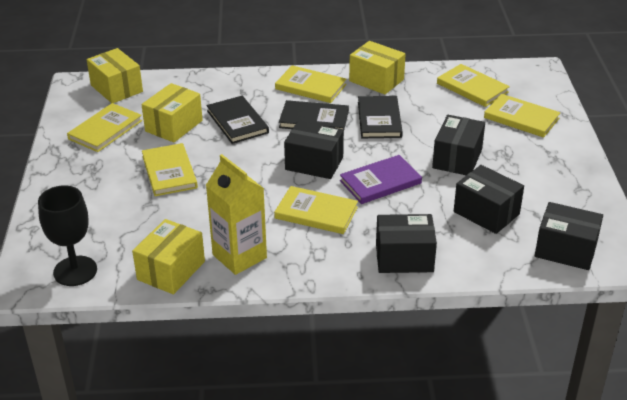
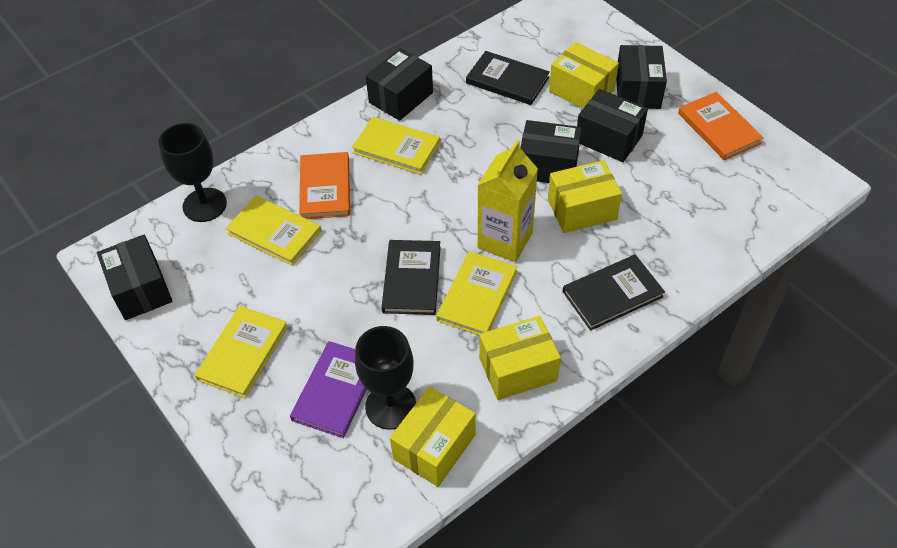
black goblet: [38,185,97,286] = 1 -> [159,123,227,222] [355,326,416,430] = 2
orange book: none = 0 -> [299,152,350,219] [678,92,764,160] = 2
yellow book: [67,103,142,152] [142,143,198,196] [274,186,358,234] [275,65,347,103] [437,64,510,107] [484,94,561,138] = 6 -> [195,306,288,398] [226,196,321,266] [352,117,440,175] [436,251,517,335] = 4

